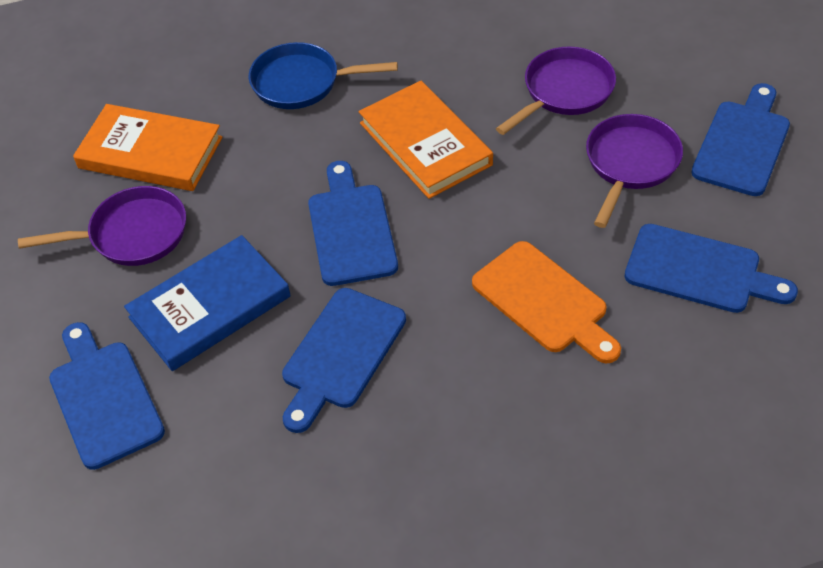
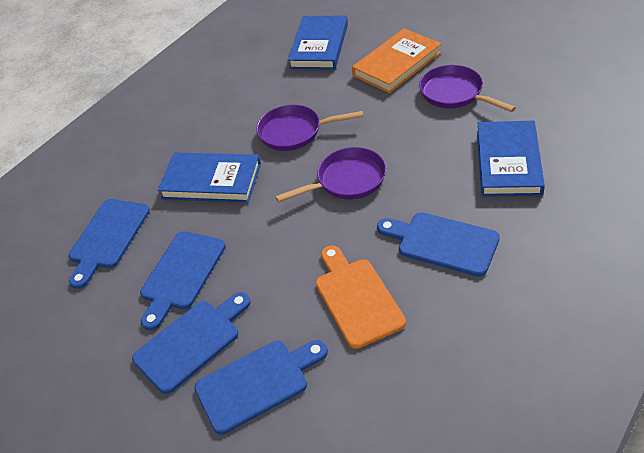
blue book: [124,235,291,371] = 1 -> [158,152,261,203] [288,16,348,70] [477,121,545,197] = 3
blue pan: [249,42,398,109] = 1 -> none = 0
orange book: [73,104,222,191] [359,81,493,199] = 2 -> [352,28,441,93] = 1

